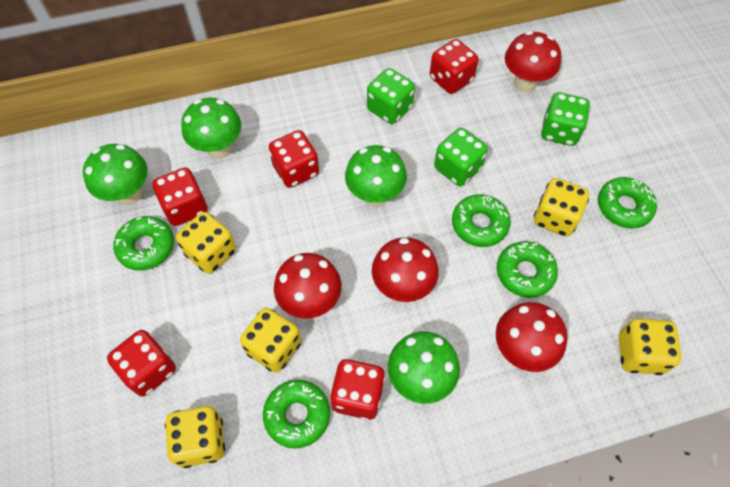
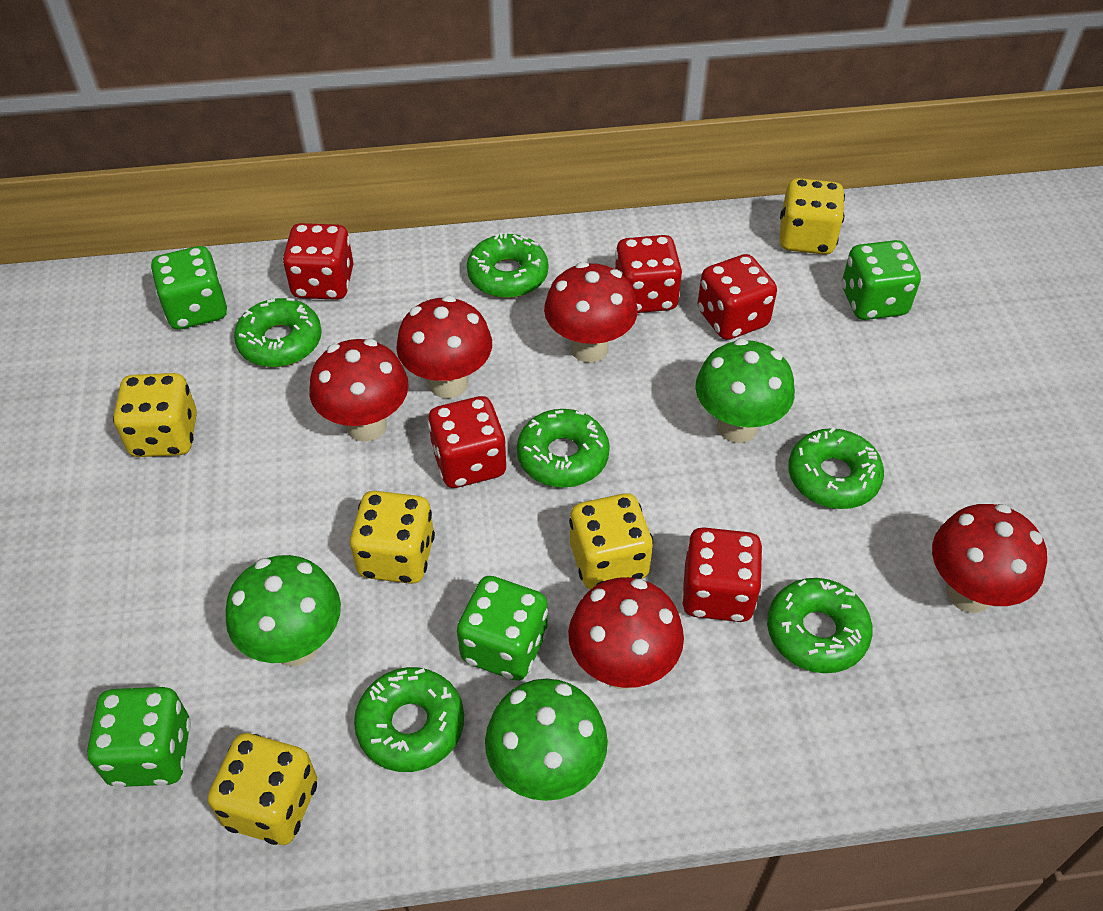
green dice: [367,68,415,124] [434,128,488,186] [541,92,590,146] = 3 -> [87,687,191,787] [151,246,227,330] [457,576,548,681] [842,240,921,320] = 4
green donut: [113,216,174,271] [263,380,330,448] [452,194,510,247] [497,241,558,298] [598,177,657,229] = 5 -> [234,298,322,367] [354,667,464,772] [467,233,548,298] [517,409,610,488] [767,578,872,673] [788,427,884,509] = 6
green mushroom: [83,144,148,205] [181,98,241,159] [345,145,407,207] [388,331,460,404] = 4 -> [225,555,341,667] [485,679,608,801] [695,338,795,443] = 3
red mushroom: [274,253,342,319] [372,237,439,302] [496,302,568,372] [505,31,561,92] = 4 -> [309,339,409,442] [396,296,492,398] [544,262,638,363] [568,577,684,689] [932,504,1047,613] = 5

